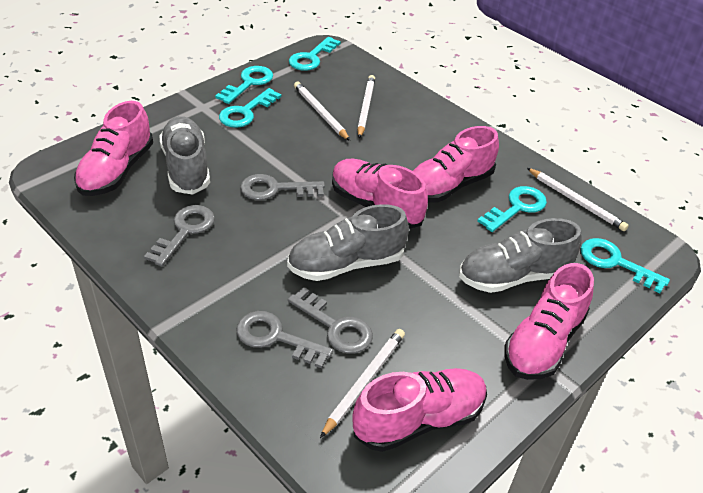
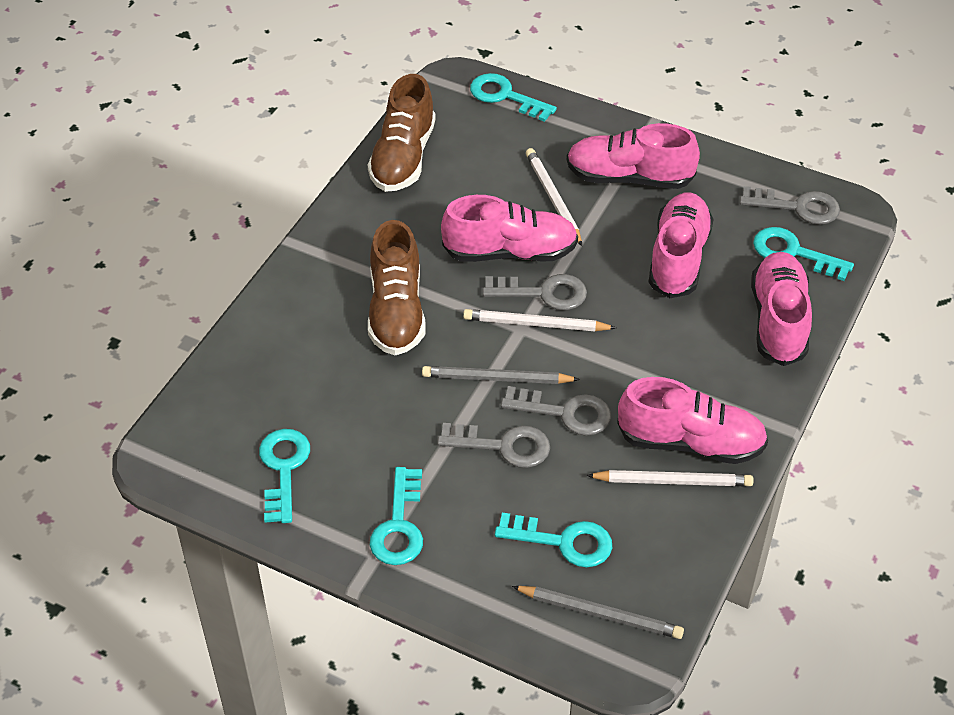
brown shoe: none = 0 -> [368,74,436,192] [368,220,425,355] = 2
grey pencil: none = 0 -> [422,366,580,384] [512,586,684,639] = 2
grey shoe: [159,116,210,195] [287,204,409,281] [459,218,582,293] = 3 -> none = 0
white pencil: [294,82,350,141] [320,329,405,438] [357,75,375,138] [527,168,629,231] = 4 -> [463,309,616,331] [526,148,582,246] [586,470,754,486] = 3

